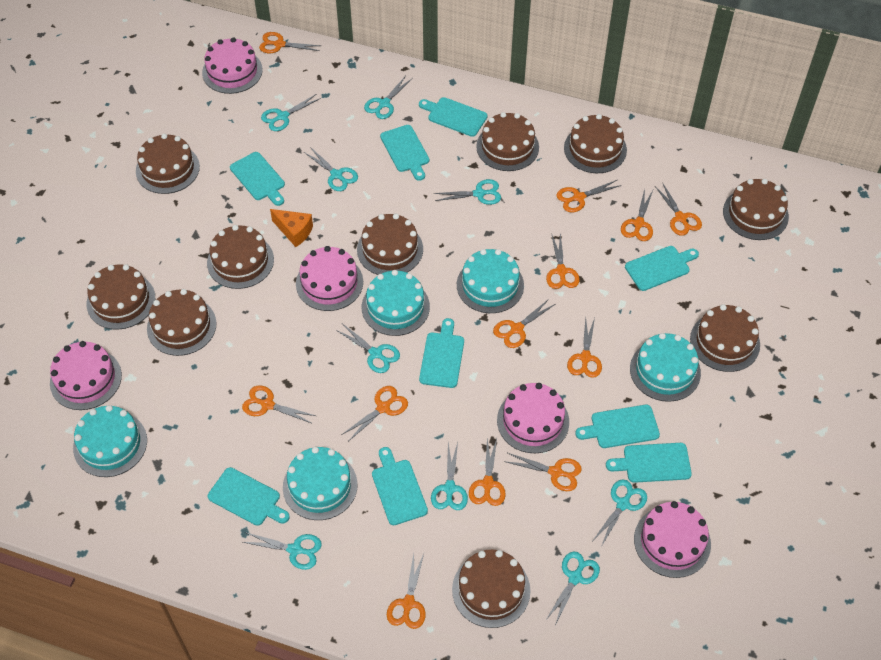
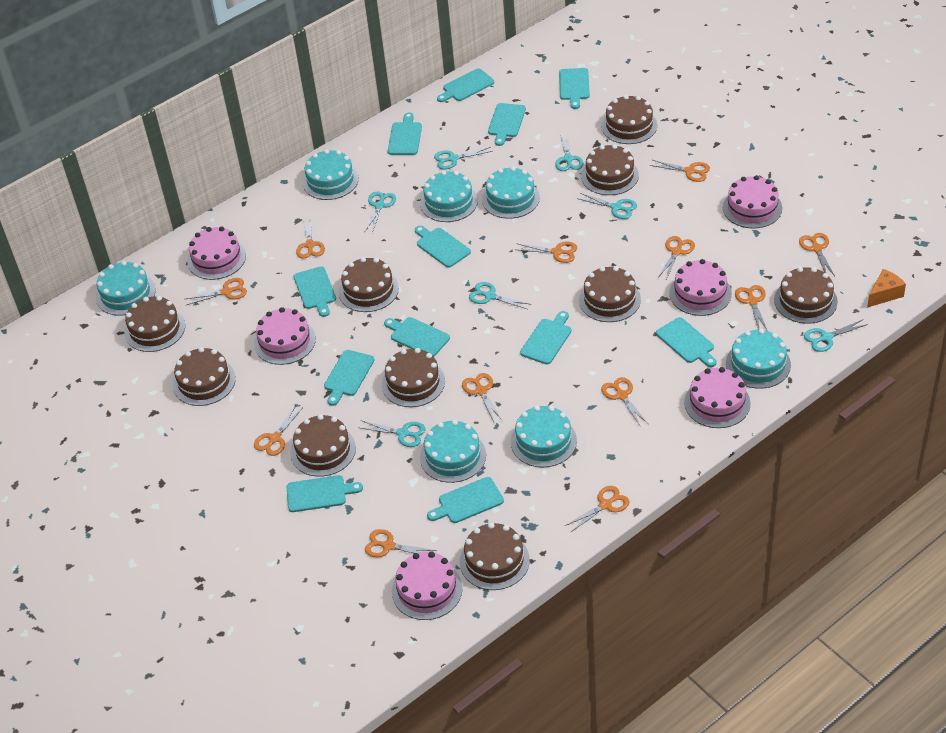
pink cake: [50,341,122,410] [202,37,263,94] [296,246,363,311] [497,383,569,453] [634,501,711,578] = 5 -> [188,227,246,280] [254,307,316,365] [392,552,463,620] [669,259,732,316] [684,367,751,428] [723,175,782,229] = 6
turquoise cake: [73,405,147,477] [283,447,357,520] [362,270,430,336] [457,249,524,313] [630,333,701,402] = 5 -> [96,261,156,316] [302,149,359,200] [420,171,478,222] [420,420,486,483] [482,167,540,219] [511,406,577,468] [726,329,791,389] = 7
turquoise cutting board: [208,467,290,526] [230,152,285,206] [372,447,428,525] [380,125,429,181] [419,97,488,137] [419,318,464,388] [575,405,660,448] [606,443,692,483] [625,246,699,291] = 9 -> [287,475,363,512] [294,266,336,317] [324,350,374,406] [384,317,450,357] [388,112,422,155] [415,226,471,268] [427,477,504,523] [437,68,494,102] [488,103,526,146] [520,311,572,364] [559,68,590,109] [656,317,717,367] = 12
turquoise scissors: [243,532,322,570] [261,94,321,131] [304,147,358,191] [336,324,400,373] [364,76,413,119] [431,443,468,510] [434,179,501,205] [545,551,600,625] [593,480,647,547] = 9 -> [358,420,426,447] [364,191,396,233] [434,147,493,170] [469,282,532,309] [555,132,583,171] [577,193,637,219] [804,320,868,352] = 7

